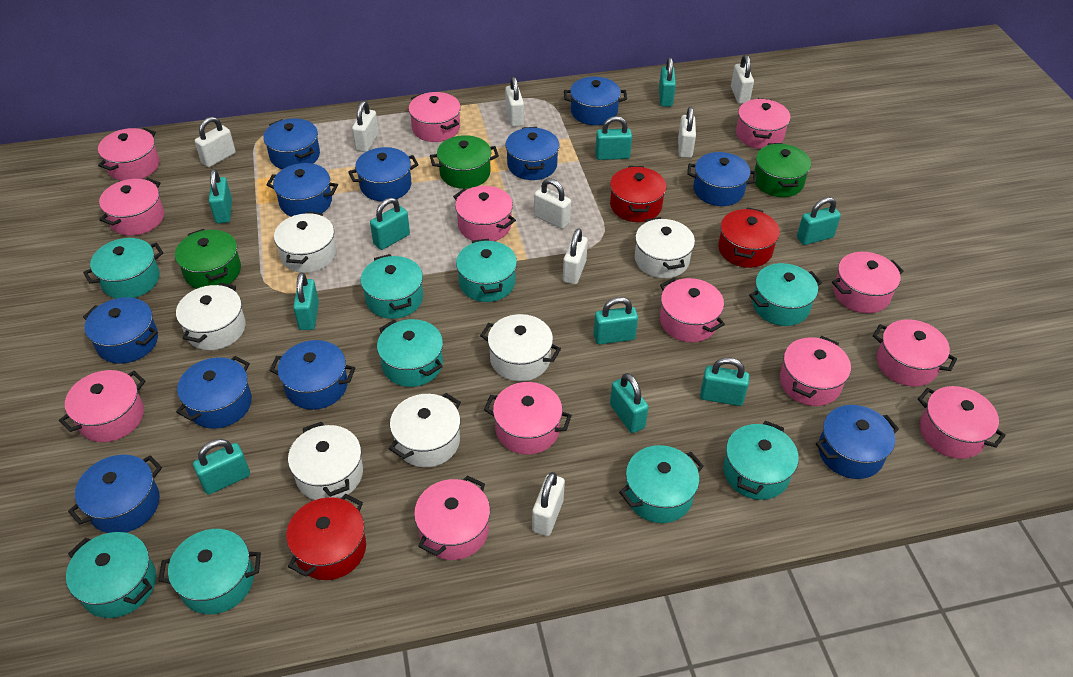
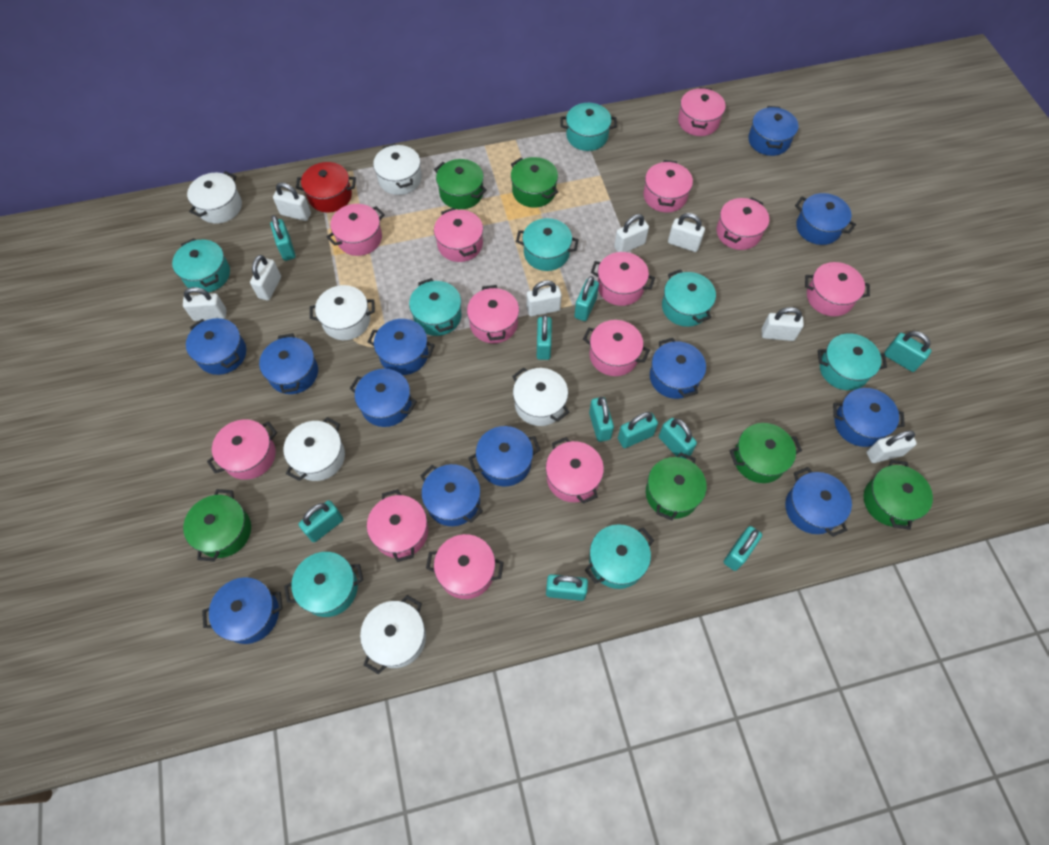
blue pot: [68,455,162,533] [83,297,158,364] [176,356,252,429] [263,118,320,169] [266,163,338,217] [269,340,355,410] [348,147,419,201] [506,127,559,180] [564,77,627,125] [687,152,757,206] [816,405,899,479] = 11 -> [186,318,246,375] [202,577,283,644] [259,333,318,394] [350,369,417,427] [368,319,435,375] [421,464,483,526] [468,426,540,487] [650,338,706,399] [748,106,799,156] [785,467,852,537] [795,193,856,245] [833,388,905,447] = 12
green pot: [175,229,241,289] [430,135,499,189] [754,143,811,197] = 3 -> [183,489,251,561] [434,159,487,209] [511,157,558,208] [646,452,707,520] [729,423,802,483] [864,460,933,530] = 6
red pot: [286,494,366,580] [610,166,667,222] [718,207,780,268] = 3 -> [296,162,356,213] = 1
turquoise pot: [66,532,156,618] [83,238,163,298] [158,529,261,614] [360,254,423,319] [377,319,443,387] [456,239,517,302] [619,445,704,523] [723,421,799,500] [749,263,822,326] = 9 -> [172,238,230,292] [284,552,363,617] [409,278,462,336] [516,218,579,271] [560,103,617,151] [585,524,654,589] [662,269,716,327] [818,333,887,390] = 8

